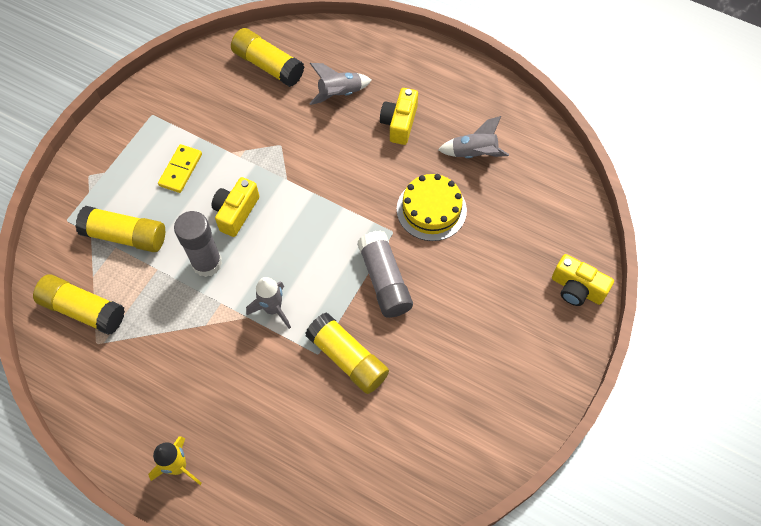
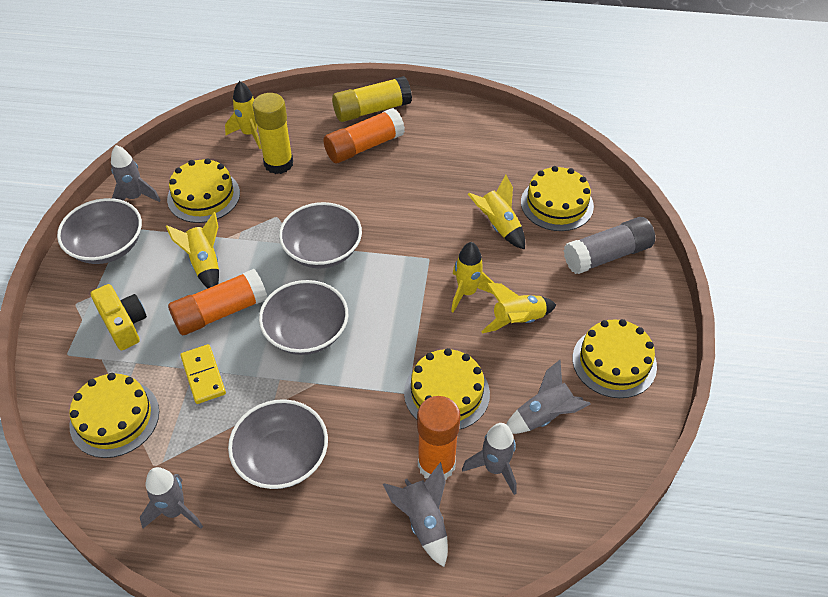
grey bowl: none = 0 -> [57,198,142,264] [228,399,328,489] [259,280,348,355] [279,202,362,268] = 4
grey glue stick: [174,211,222,277] [357,231,413,318] = 2 -> [564,217,655,274] = 1
grey rocket: [246,277,291,329] [309,63,372,105] [438,116,509,158] = 3 -> [111,145,161,202] [140,467,203,529] [383,462,448,567] [462,423,517,495] [506,360,591,434] = 5
orange glue stick: none = 0 -> [168,269,267,335] [323,108,405,163] [417,396,461,480] = 3
yellow cake: [397,174,467,241] = 1 -> [69,373,159,458] [167,158,240,223] [404,348,490,430] [521,166,594,231] [573,319,657,398] = 5
yellow camera: [211,177,259,237] [380,88,418,145] [552,254,614,306] = 3 -> [91,284,147,350] = 1
yellow glue stick: [33,274,125,335] [75,206,165,252] [231,28,304,87] [305,312,389,394] = 4 -> [252,93,293,174] [332,76,412,122] = 2
yellow rocket: [148,436,202,485] = 1 -> [166,212,219,288] [225,81,262,149] [451,242,494,313] [468,174,525,249] [481,283,556,334] = 5

